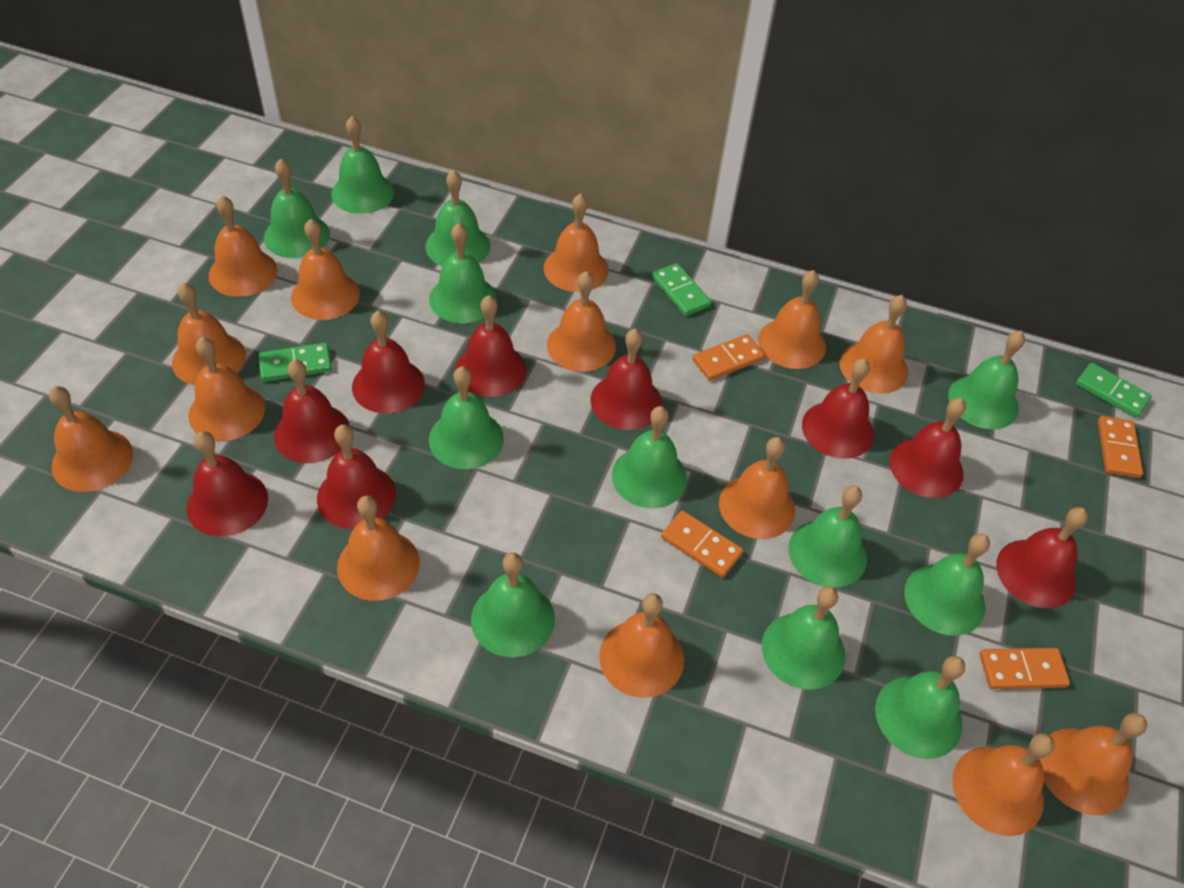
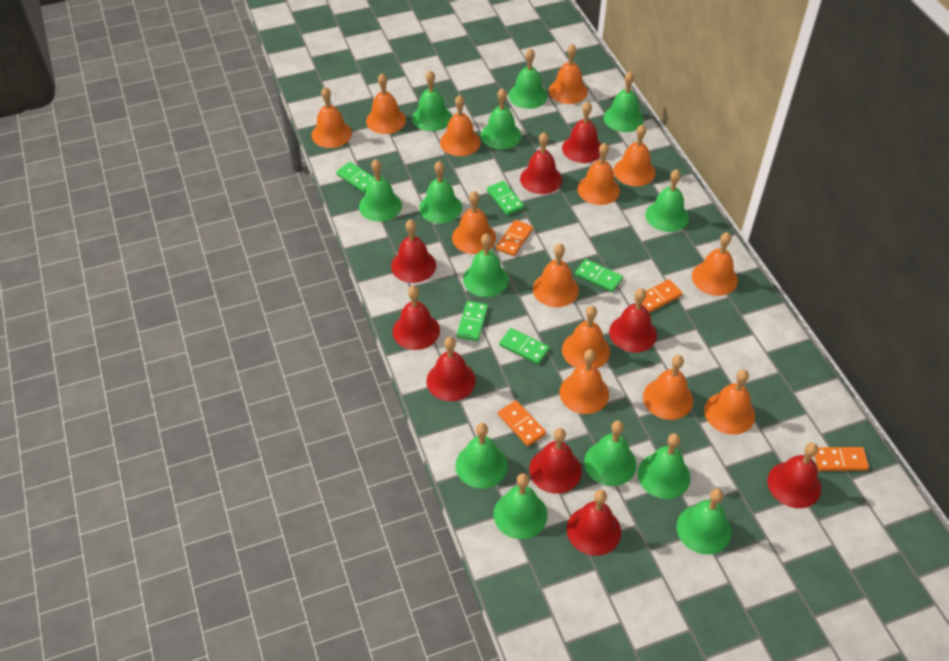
green bell: [264,159,330,258] [331,116,394,214] [425,170,490,266] [429,223,497,323] [429,366,504,469] [471,553,555,657] [612,406,687,508] [762,586,846,690] [788,486,867,588] [875,656,965,759] [904,534,990,636] [948,331,1025,429] = 12 -> [359,159,402,222] [412,71,452,131] [419,161,462,224] [456,423,508,489] [463,233,509,297] [481,88,521,149] [494,473,547,539] [509,48,548,109] [584,421,637,486] [604,71,644,132] [637,433,690,499] [645,169,689,232] [677,488,731,555] = 13
green domino: [258,343,332,382] [652,263,711,316] [1076,363,1152,418] = 3 -> [336,162,373,193] [457,301,488,341] [487,181,524,215] [499,328,550,364] [575,259,623,292] = 5
orange bell: [49,386,133,492] [172,283,246,385] [188,337,265,441] [209,196,277,297] [291,219,360,320] [337,496,420,601] [544,193,609,292] [547,271,616,372] [599,593,684,698] [719,437,795,539] [758,270,826,369] [839,295,908,394] [952,734,1055,836] [1039,713,1147,815] = 14 -> [311,87,352,148] [366,73,406,134] [440,95,481,156] [452,191,496,254] [533,244,579,307] [549,44,588,104] [559,349,609,414] [562,306,610,368] [577,143,620,205] [614,124,656,186] [643,355,693,420] [692,232,738,296] [704,369,755,435] = 13

